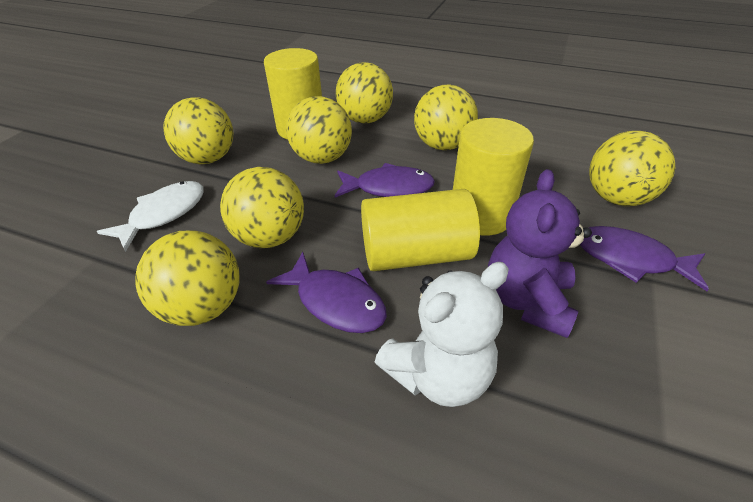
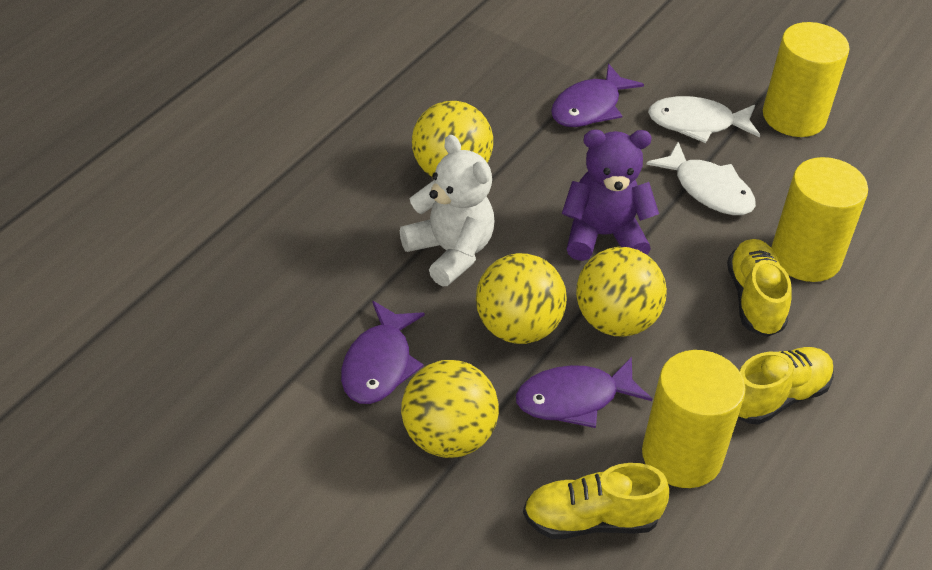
white fish: [97,181,204,252] = 1 -> [646,142,756,215] [648,96,760,143] = 2
yellow ball: [135,230,240,326] [163,97,233,164] [220,167,304,248] [286,96,352,164] [336,62,393,123] [414,84,478,150] [589,131,675,206] = 7 -> [401,360,499,458] [412,101,493,177] [476,253,567,344] [576,247,667,337] = 4
yellow shoe: none = 0 -> [523,463,669,539] [727,239,792,337] [738,347,834,425] = 3

